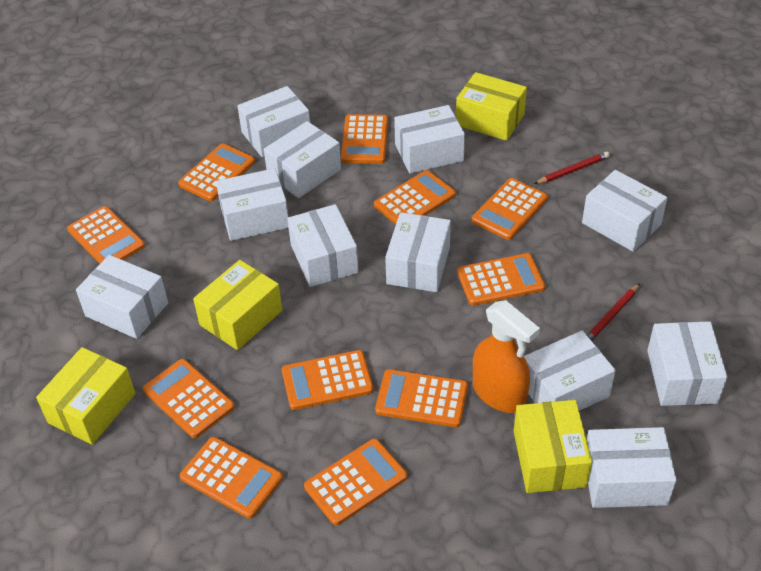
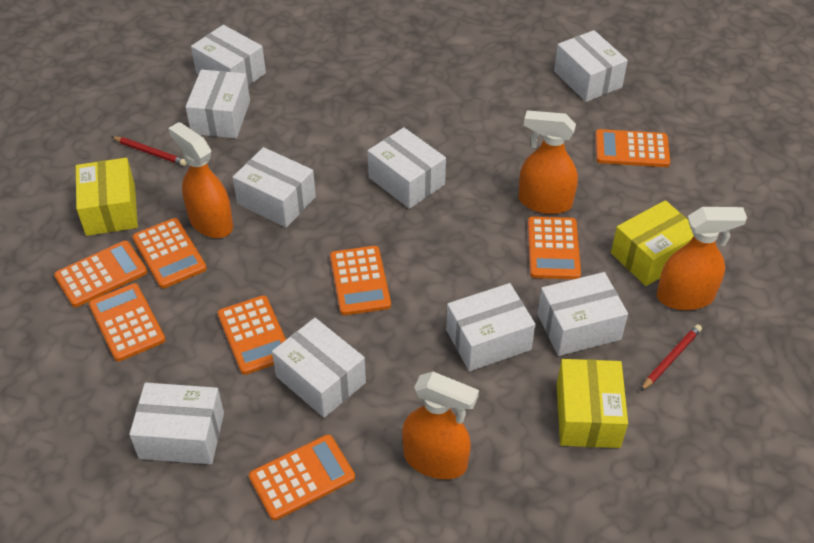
orange calculator: [67,206,145,263] [143,359,235,438] [178,143,255,201] [180,437,283,519] [282,350,374,410] [304,439,407,525] [341,114,388,164] [374,170,456,224] [375,369,468,427] [457,253,545,306] [472,178,548,240] = 11 -> [54,241,147,307] [89,283,166,362] [132,218,207,288] [217,295,286,375] [249,434,355,520] [330,246,391,315] [528,217,581,279] [595,129,670,167] = 8
orange spray bottle: [473,300,540,413] = 1 -> [168,122,233,238] [402,372,479,479] [519,110,578,214] [657,207,747,310] = 4
white box: [76,255,168,339] [216,168,289,241] [237,86,310,157] [264,121,341,198] [287,204,359,287] [385,212,451,292] [394,105,465,174] [524,331,616,411] [582,170,668,252] [587,427,676,508] [647,321,727,406] = 11 -> [129,383,224,464] [185,69,250,138] [191,25,266,86] [233,147,316,228] [272,318,366,418] [368,127,446,209] [446,283,535,371] [537,272,628,356] [554,30,628,102] = 9
yellow box: [36,347,136,445] [193,260,282,350] [456,72,527,141] [514,400,592,493] = 4 -> [76,158,138,236] [557,359,628,448] [611,200,694,286] = 3

